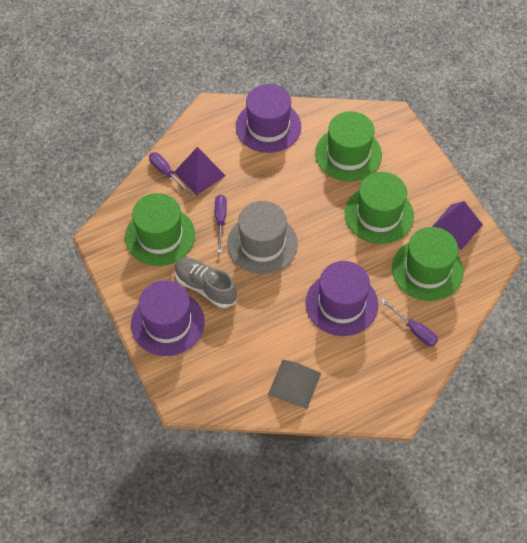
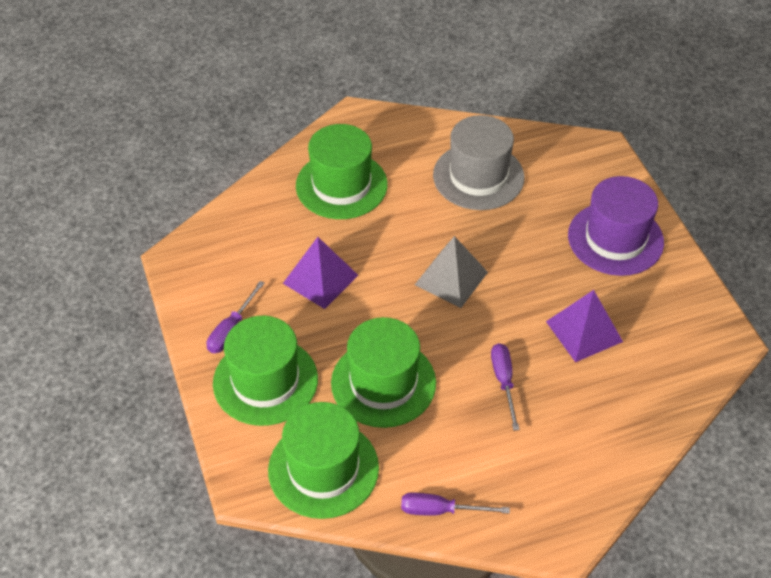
grey shoe: [174,258,237,308] = 1 -> none = 0
purple hat: [131,280,205,356] [236,84,301,153] [305,261,378,336] = 3 -> [568,176,664,276] = 1

